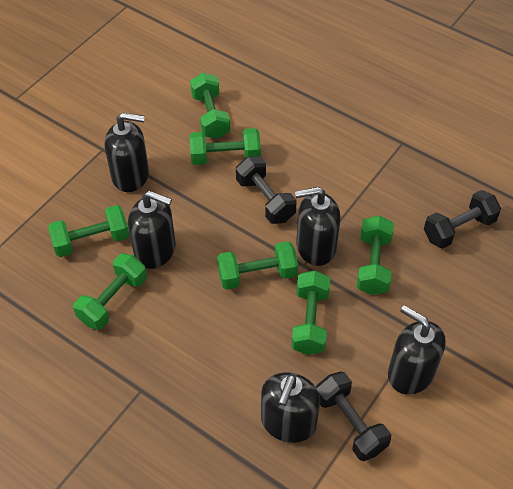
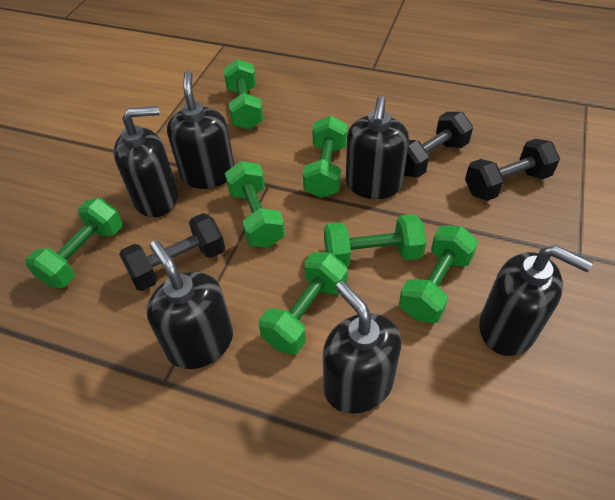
black soap dispenser: [104,113,149,192] [128,191,176,269] [261,372,320,443] [295,187,341,266] [388,305,446,395] = 5 -> [114,106,178,217] [147,240,233,369] [167,71,235,189] [323,281,401,414] [346,96,409,199] [479,245,593,356] = 6

